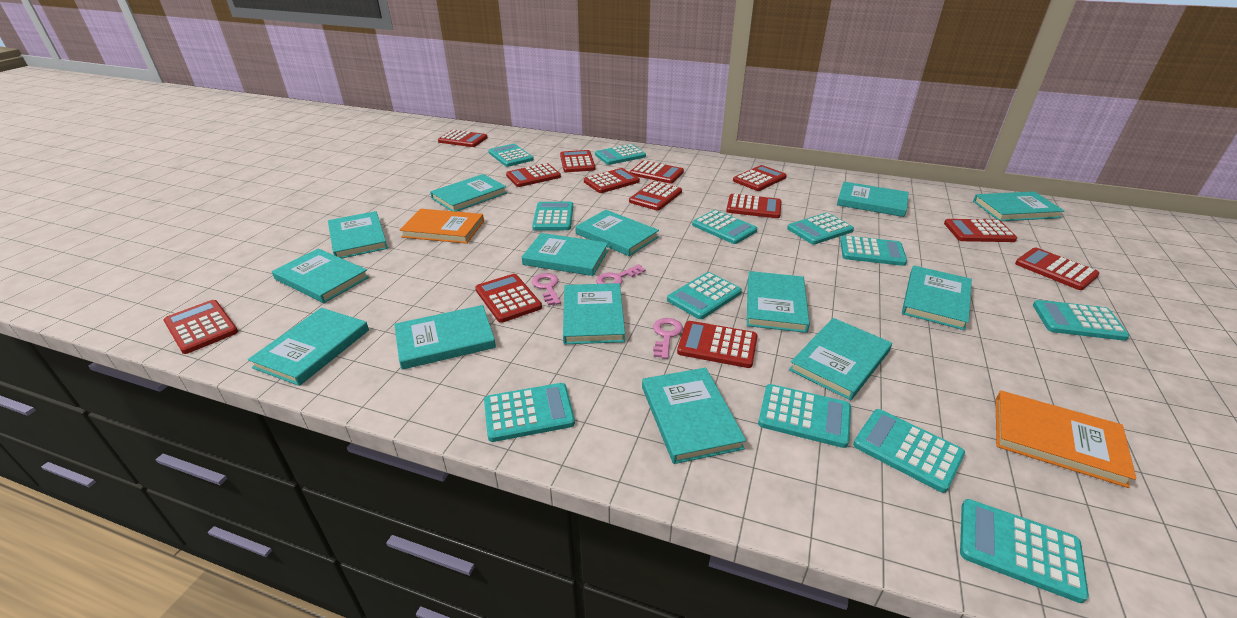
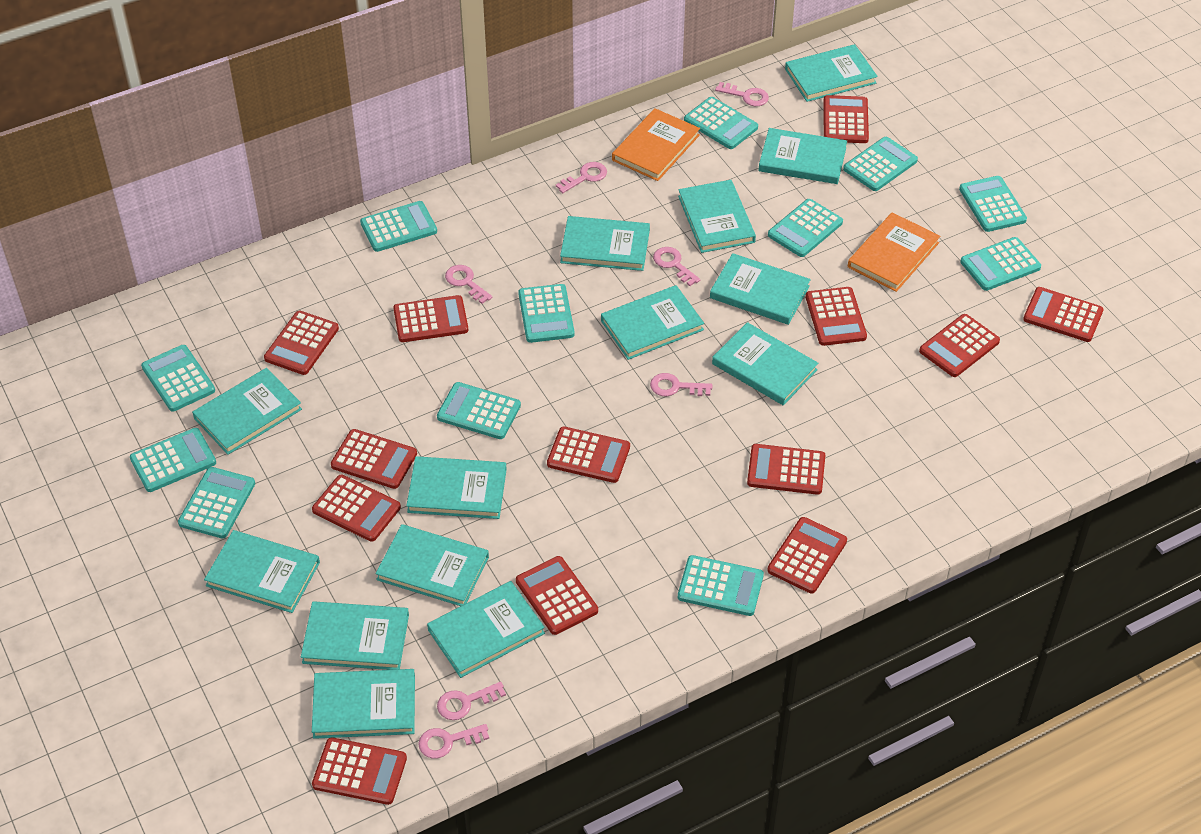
pink key: [532,273,561,306] [596,264,646,285] [653,318,683,359] = 3 -> [418,724,489,759] [437,682,506,720] [445,265,493,304] [556,162,607,193] [650,373,712,396] [653,247,700,286] [715,82,769,106] = 7

